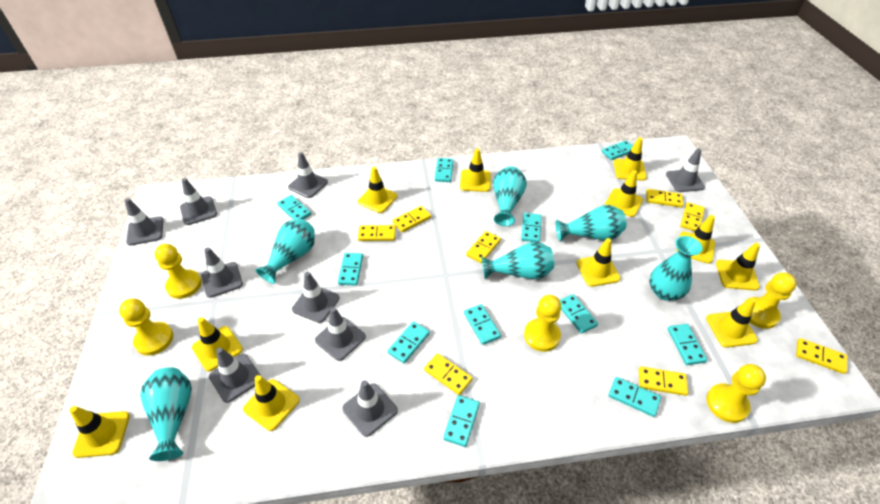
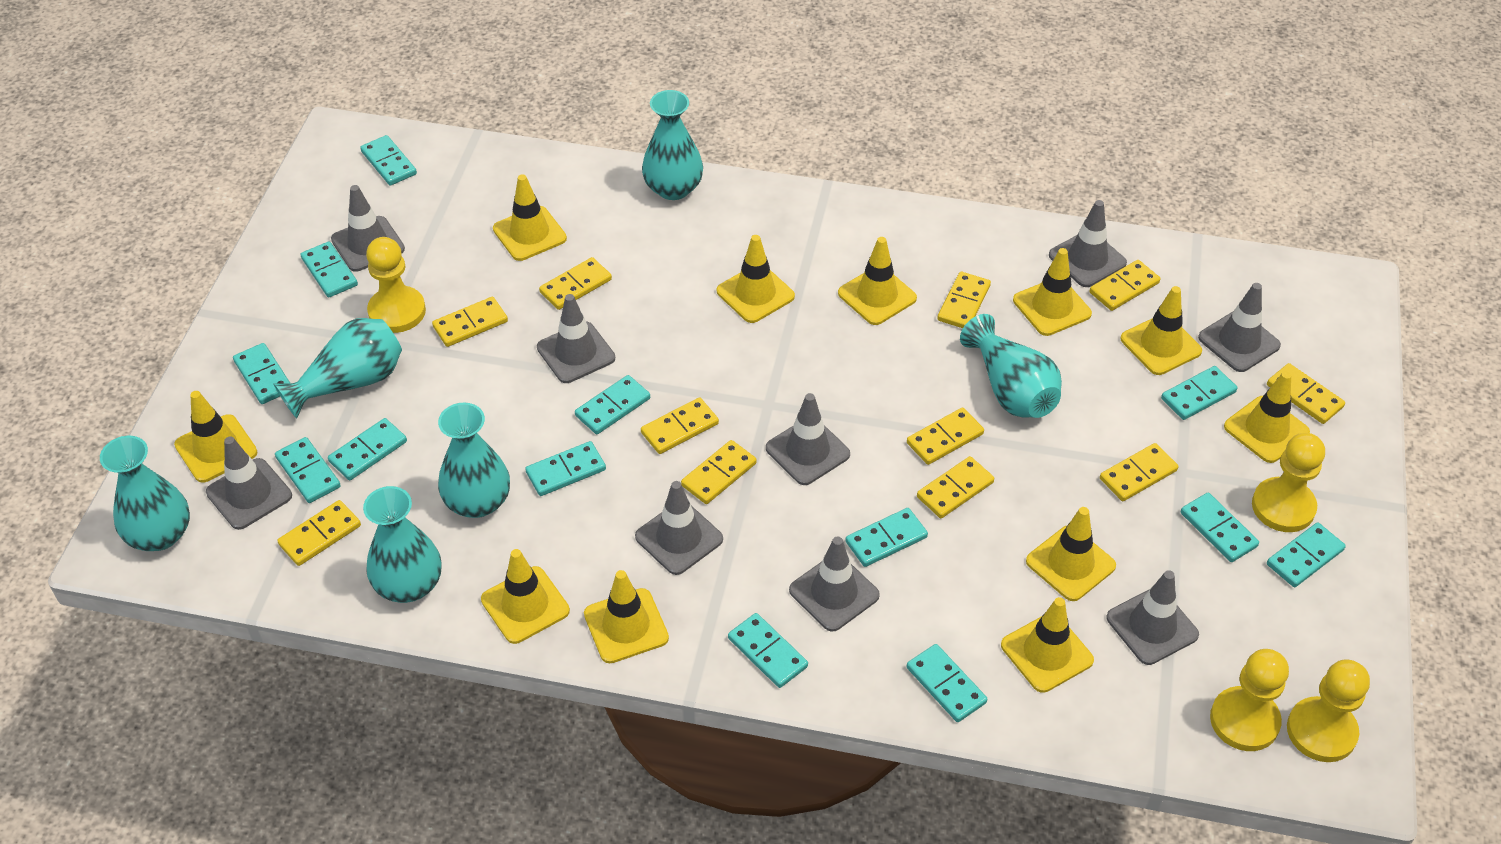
turquoise domino: [277,195,311,220] [338,253,363,286] [388,321,430,363] [435,158,454,182] [443,395,480,447] [464,304,501,345] [521,213,542,242] [560,294,598,334] [602,141,633,160] [609,377,661,417] [668,324,707,365] = 11 -> [233,343,290,404] [275,437,341,503] [300,241,358,297] [328,418,407,480] [360,135,417,186] [525,441,606,496] [575,375,650,434] [728,613,808,688] [845,508,928,567] [906,644,987,722] [1161,366,1237,420] [1181,493,1259,562] [1267,522,1346,587] = 13
yellow domino: [358,225,396,241] [393,206,431,232] [424,353,473,395] [466,231,501,263] [639,366,688,396] [646,189,683,208] [680,202,705,231] [796,338,847,374] = 8 -> [277,500,361,566] [432,297,508,347] [539,257,612,310] [641,397,719,454] [681,440,757,504] [907,408,984,465] [917,456,994,518] [937,272,991,328] [1089,260,1160,311] [1100,443,1178,501] [1267,363,1345,424] = 11
yellow pawn: [119,299,173,356] [154,244,202,299] [524,295,561,352] [706,364,766,423] [746,273,797,329] = 5 -> [366,237,426,333] [1210,649,1289,751] [1252,433,1325,532] [1287,659,1370,762] = 4

